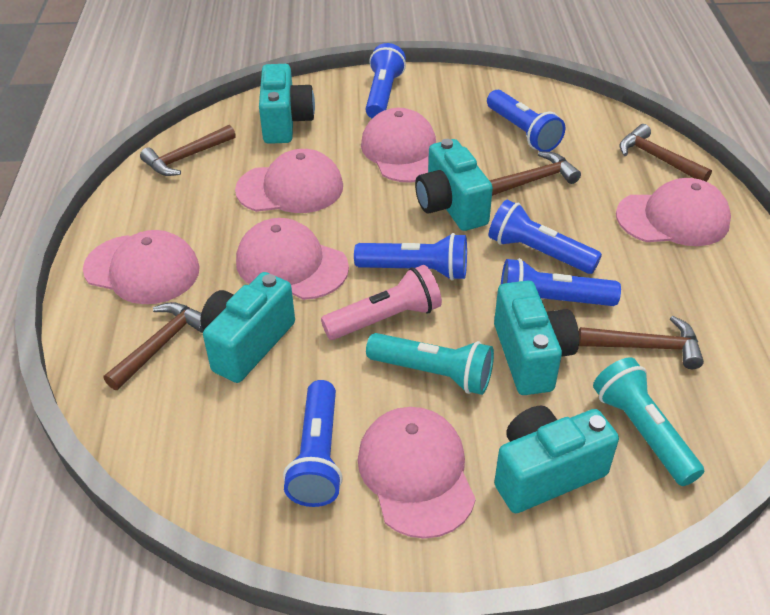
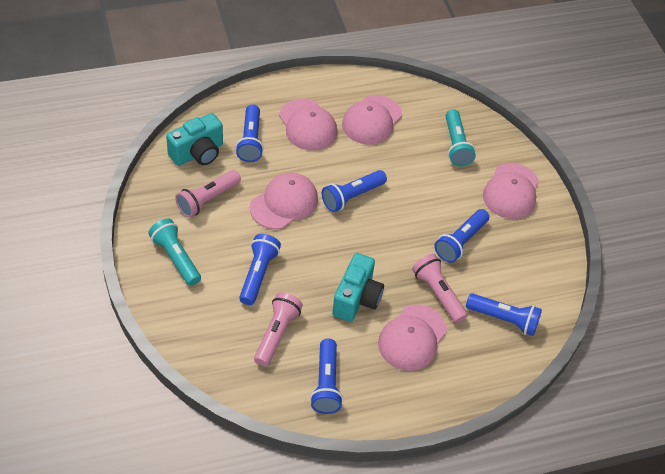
brown hammer: [104,302,204,390] [140,125,236,176] [489,151,581,196] [579,316,704,369] [619,124,712,182] = 5 -> none = 0
pink cap: [83,230,200,304] [235,149,343,213] [236,218,349,300] [358,407,476,539] [361,108,436,183] [616,178,731,246] = 6 -> [250,172,318,229] [279,99,337,151] [342,95,402,144] [378,305,447,371] [483,163,539,219] = 5
pink flashlight: [321,265,442,340] = 1 -> [175,170,241,218] [254,292,303,367] [412,254,468,323] = 3
turquoise camera: [200,272,295,383] [259,64,315,144] [415,139,493,231] [494,281,579,395] [494,406,619,513] = 5 -> [166,113,223,166] [332,253,384,322] = 2

